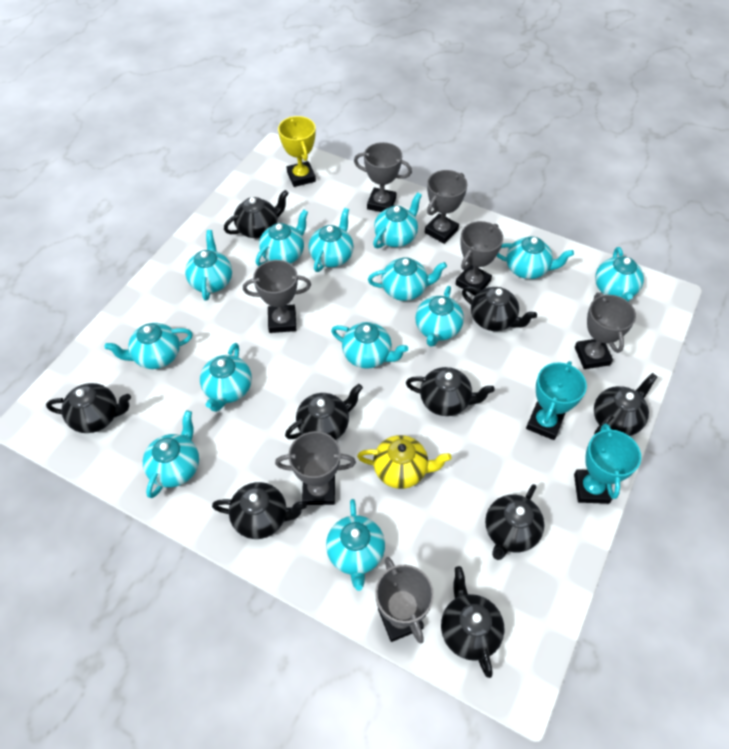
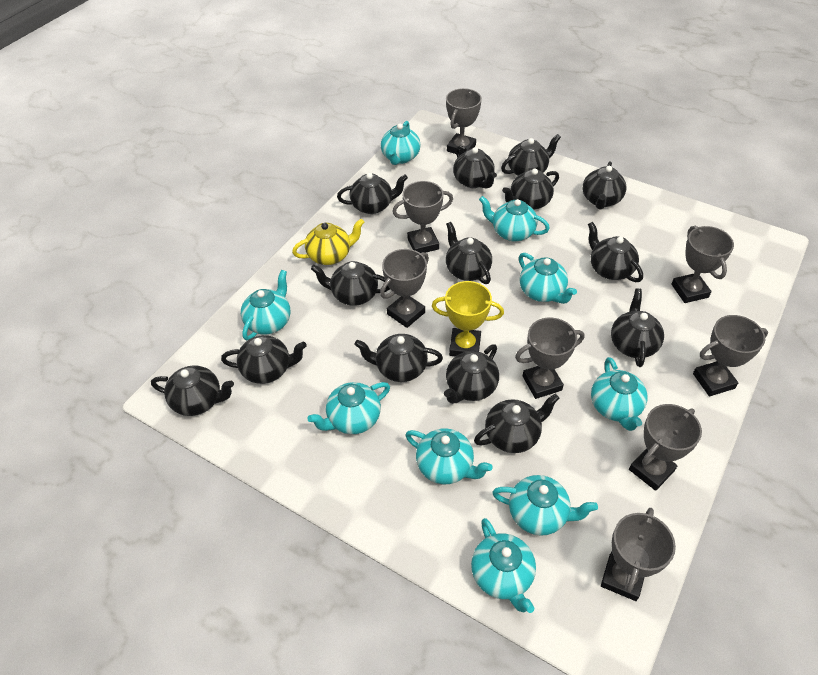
black teapot: [46,383,131,433] [212,482,307,539] [224,190,289,238] [285,384,363,440] [406,367,495,416] [441,566,504,678] [462,287,537,331] [485,484,544,560] [594,373,657,436] = 9 -> [151,365,234,416] [221,335,307,384] [311,261,390,306] [337,173,408,214] [354,334,443,382] [444,344,499,404] [446,222,492,284] [453,146,497,188] [474,394,559,453] [501,134,561,176] [502,168,559,210] [583,161,626,209] [588,222,643,282] [611,288,664,367] = 14
grey trophy: [243,260,311,333] [275,431,356,505] [354,142,412,212] [375,557,434,643] [425,170,467,244] [455,221,503,295] [575,292,636,369] = 7 -> [380,249,429,328] [392,181,453,253] [446,88,482,155] [515,318,584,399] [601,508,676,601] [629,404,702,491] [671,226,734,303] [693,315,768,396] = 8
turquoise teapot: [105,323,193,369] [143,410,199,498] [185,230,232,301] [200,343,252,412] [256,210,308,266] [308,208,354,272] [326,499,385,591] [331,322,408,369] [368,257,447,301] [373,193,422,249] [415,286,464,347] [497,236,574,279] [595,247,644,302] = 13 -> [241,270,290,340] [307,382,390,434] [381,121,421,165] [405,428,493,484] [471,518,536,613] [479,196,550,242] [492,475,598,536] [519,253,577,304] [591,357,648,431] = 9
turquoise trophy: [526,361,587,440] [574,424,641,504] = 2 -> none = 0

